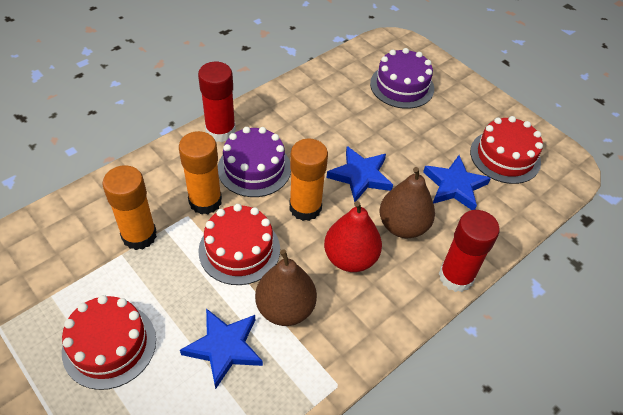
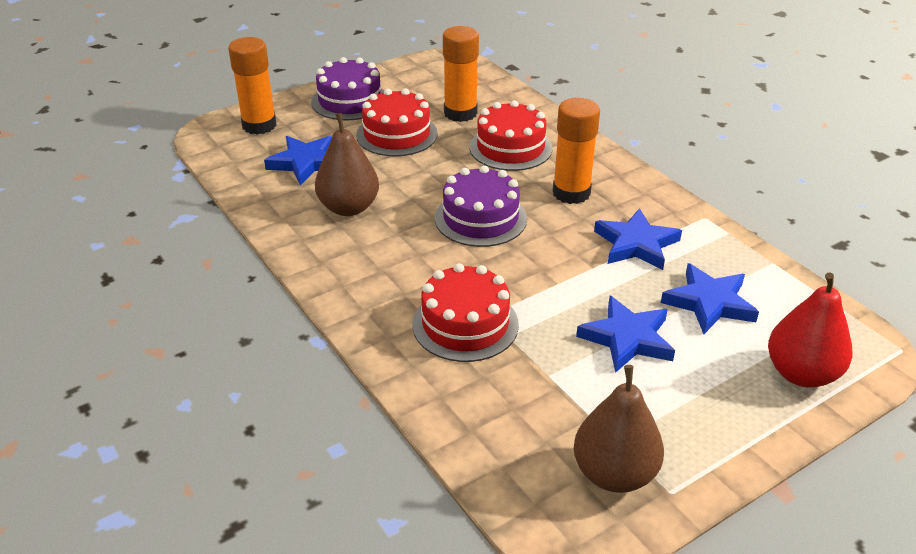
blue star: [180,308,263,389] [326,146,393,202] [423,155,491,210] = 3 -> [264,136,332,185] [576,296,675,373] [594,208,682,270] [661,263,759,334] = 4
red glue stick: [198,62,236,142] [439,210,500,292] = 2 -> none = 0

